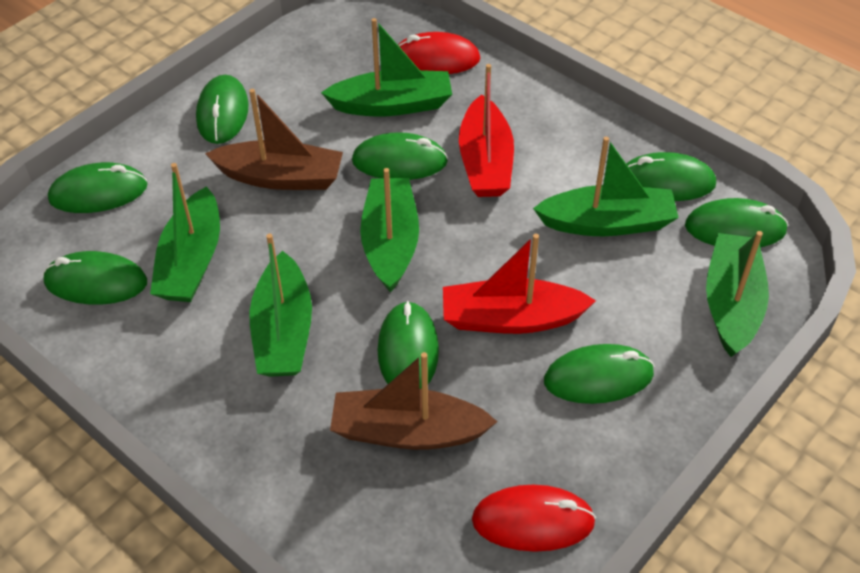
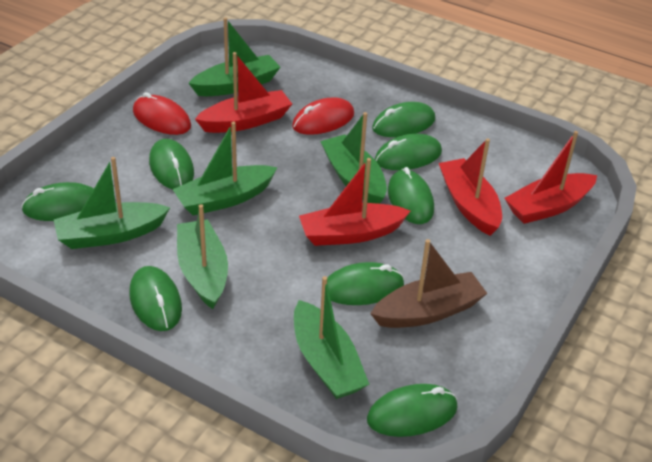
brown boat: [205,89,343,190] [330,352,498,450] = 2 -> [370,239,488,328] = 1
red boat: [443,234,596,334] [459,64,514,197] = 2 -> [195,52,292,133] [299,158,410,246] [439,139,502,236] [505,131,597,224] = 4

